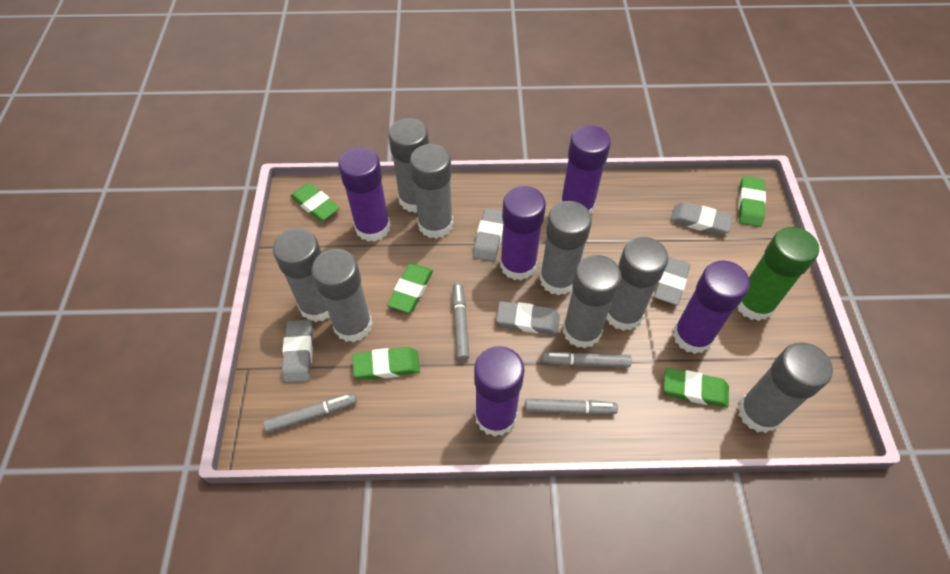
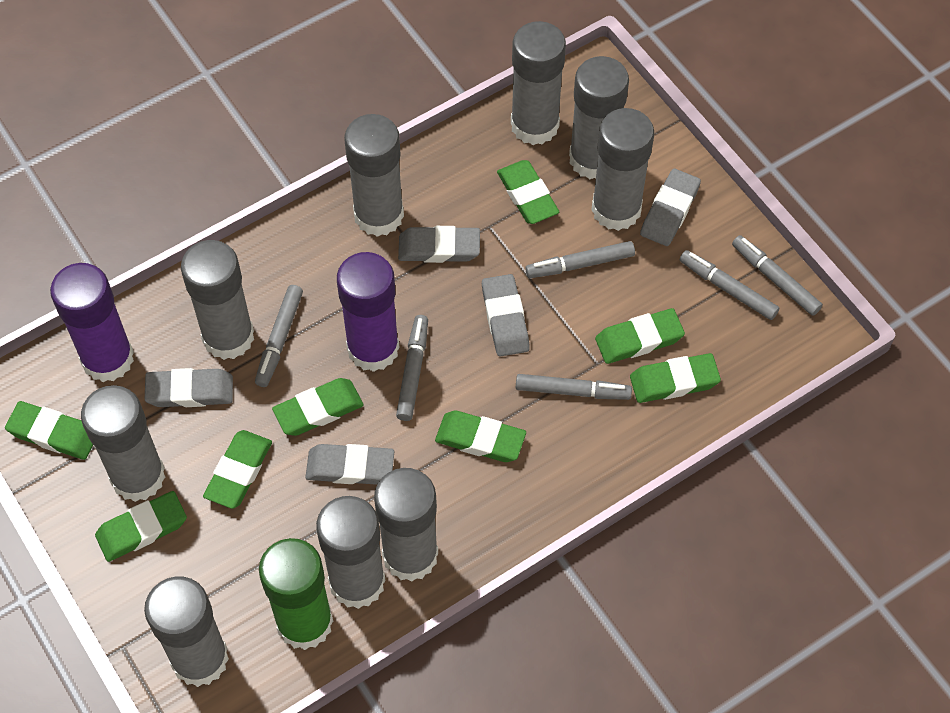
green eraser: [291,183,340,222] [352,347,420,380] [387,263,433,313] [664,368,729,408] [738,176,766,227] = 5 -> [5,401,93,460] [95,491,187,562] [203,430,272,509] [272,378,364,436] [435,411,526,462] [497,160,559,224] [595,308,685,364] [630,353,721,403] = 8
grey glue stick: [273,228,330,322] [312,249,373,342] [388,118,429,213] [410,144,453,239] [539,201,592,295] [563,255,622,348] [606,237,669,331] [738,342,833,433] = 8 -> [81,385,166,502] [144,577,229,687] [181,240,254,360] [316,496,386,609] [344,114,404,237] [374,468,438,582] [511,21,566,145] [569,56,629,179] [591,108,654,231] = 9
grey marker: [263,393,357,433] [453,283,470,361] [525,399,618,415] [542,352,632,368] = 4 -> [255,285,303,387] [396,315,428,421] [516,374,632,400] [525,241,635,278] [680,250,779,320] [732,235,823,316] = 6
purple glue stick: [338,147,390,242] [474,346,525,437] [500,186,546,280] [560,125,611,214] [673,261,750,354] = 5 -> [50,263,134,382] [337,252,400,372] = 2

